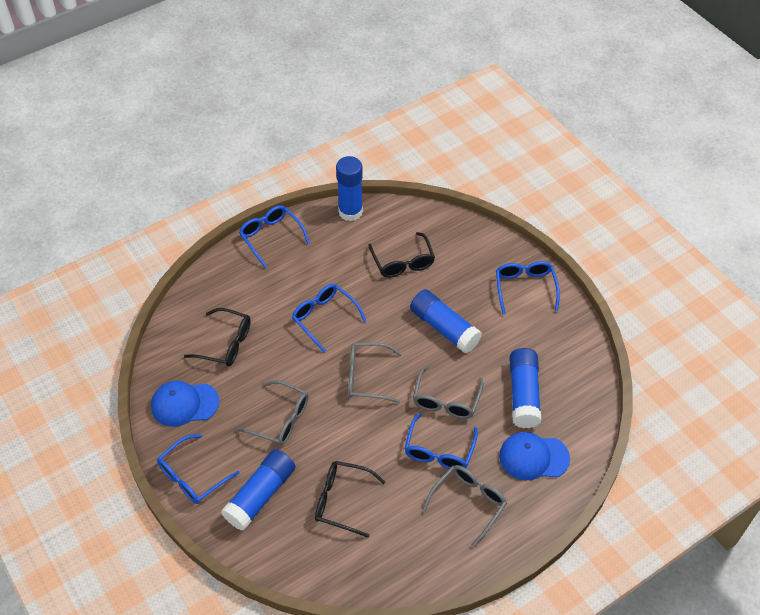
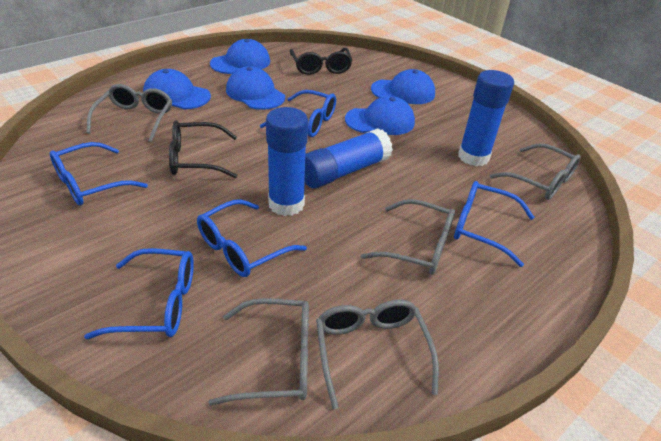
black glasses: [184,308,251,366] [315,461,385,538] [368,232,435,278] = 3 -> [169,121,237,178] [290,48,352,75] = 2
blue cap: [151,381,219,427] [499,432,570,480] = 2 -> [143,69,211,109] [210,39,270,74] [226,66,285,110] [345,96,415,135] [371,69,435,104] = 5
blue glue stick: [221,449,295,531] [336,156,363,221] [410,289,482,353] [509,348,541,428] = 4 -> [266,107,308,216] [305,128,393,189] [458,70,514,166] = 3
grey glasses: [236,380,308,445] [348,343,402,403] [413,365,483,419] [422,465,507,547] = 4 -> [86,84,172,142] [209,298,309,406] [316,300,439,409] [361,199,455,275] [490,144,581,200] = 5

